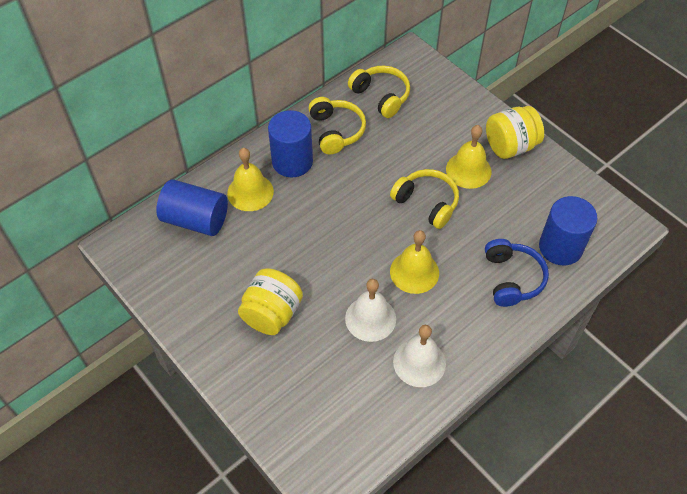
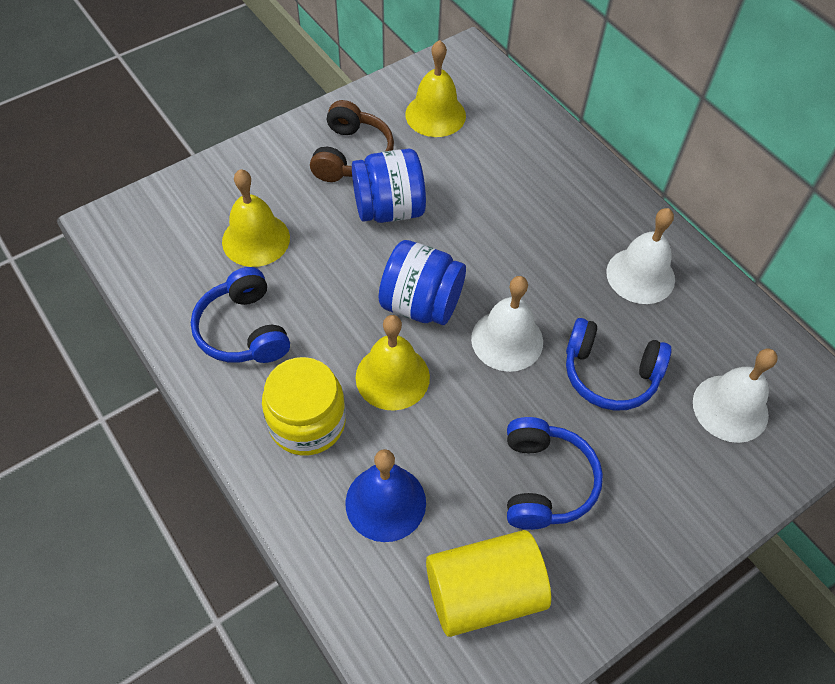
blue bell: none = 0 -> [345,449,426,542] = 1
blue cylinder: [156,179,228,236] [268,110,313,178] [539,196,598,265] = 3 -> none = 0
blue headphones: [485,239,549,307] = 1 -> [191,267,290,363] [507,417,603,530] [566,318,672,411] = 3
blue jar: none = 0 -> [352,149,426,223] [379,240,466,325] = 2
brown headphones: none = 0 -> [310,100,394,182] = 1
white bell: [345,279,396,342] [393,325,446,387] = 2 -> [471,276,543,372] [606,208,675,304] [693,349,777,443] = 3
yellow cylinder: none = 0 -> [426,530,551,637] = 1
yellow headphones: [308,97,366,154] [348,66,410,118] [390,169,459,229] = 3 -> none = 0
yellow jar: [238,268,303,335] [486,106,544,159] = 2 -> [262,357,346,456] = 1

